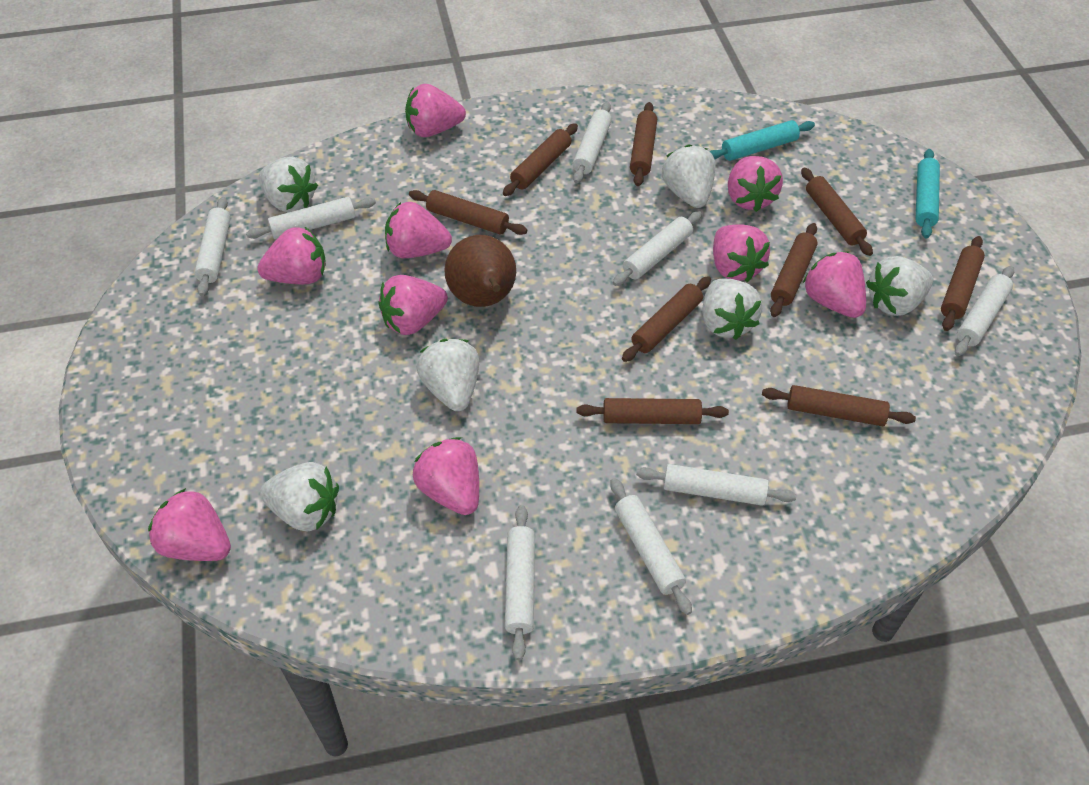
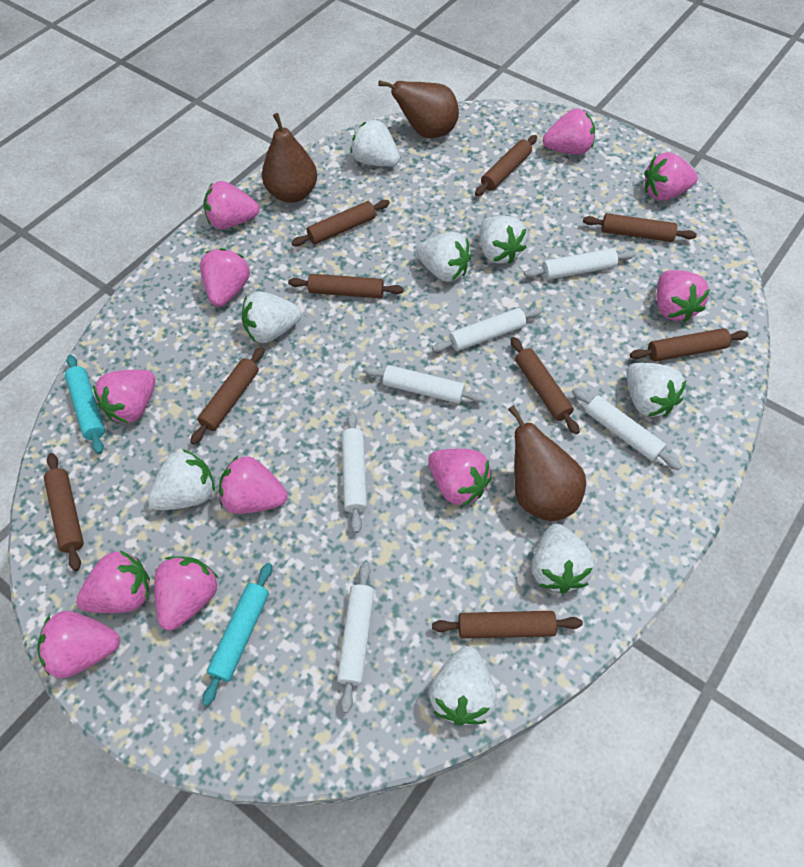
brown pear: [444,235,516,307] = 1 -> [262,113,317,203] [378,80,459,138] [508,405,586,521] = 3
pink strawberry: [148,488,231,561] [257,227,326,284] [379,275,448,335] [385,202,452,258] [405,84,466,137] [413,437,479,515] [713,224,770,282] [728,156,783,212] [803,251,866,318] = 9 -> [37,611,120,678] [76,550,150,613] [93,370,156,423] [154,557,218,630] [200,248,250,307] [203,181,260,229] [219,456,288,514] [428,449,492,507] [543,108,595,155] [644,152,698,201] [657,270,710,322] = 11
white rolling pin: [194,197,231,296] [246,197,376,239] [505,505,535,660] [573,102,612,184] [611,478,692,615] [613,211,702,286] [636,464,796,506] [955,266,1014,356] = 8 -> [337,562,374,713] [342,412,367,533] [363,365,485,404] [432,307,542,352] [524,248,635,280] [572,388,682,470] = 6
white strawberry: [259,157,318,212] [260,462,339,531] [417,339,479,411] [662,144,716,208] [702,279,762,340] [866,256,933,316] = 6 -> [148,449,215,510] [242,291,302,343] [350,120,400,167] [416,232,471,282] [429,646,497,725] [479,216,527,264] [532,524,595,594] [626,363,686,417] = 8

